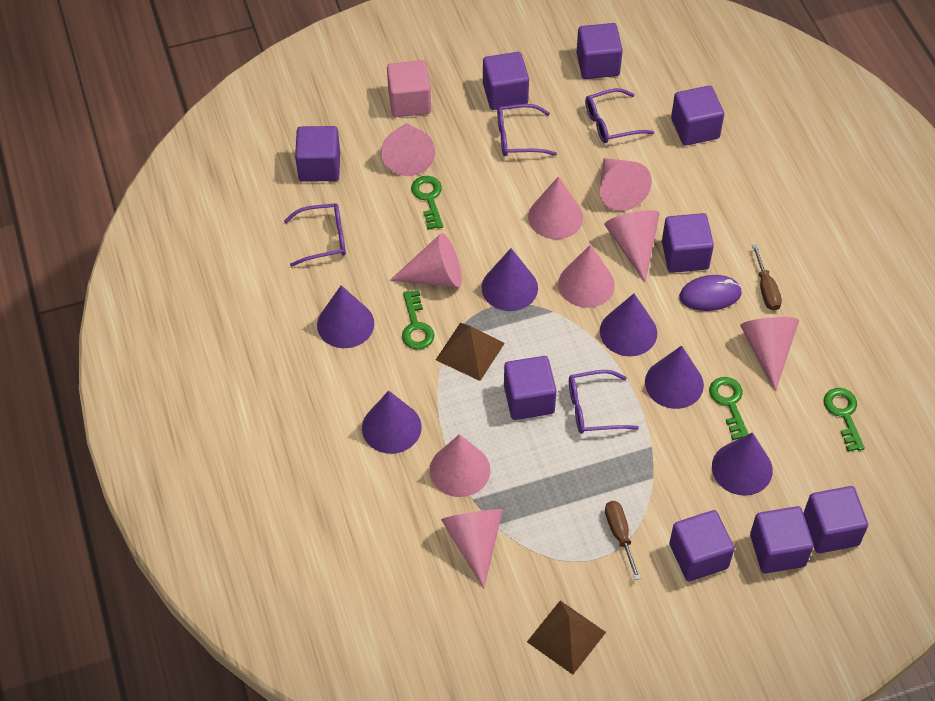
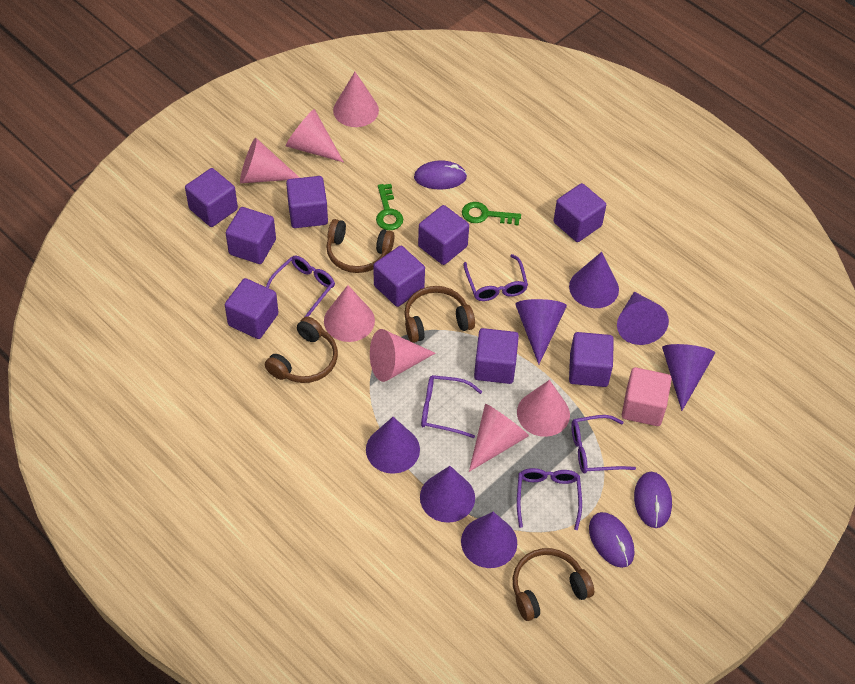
brown headphones: none = 0 -> [265,316,338,383] [326,219,395,273] [404,286,475,343] [513,548,594,621] = 4
brown pyramid: [436,323,505,381] [527,600,606,675] = 2 -> none = 0
brown screwdriver: [605,501,641,580] [752,244,782,311] = 2 -> none = 0
green key: [402,290,434,349] [411,176,443,230] [709,377,748,440] [824,388,865,452] = 4 -> [376,184,403,230] [462,202,521,226] = 2
pink cone: [381,123,435,176] [390,233,462,287] [430,434,490,497] [441,509,503,588] [528,176,583,239] [558,244,615,308] [600,158,652,211] [604,210,660,282] [740,317,799,391] = 9 -> [240,138,300,183] [286,109,344,163] [324,285,375,342] [333,72,379,127] [370,329,436,382] [469,404,529,472] [517,380,570,437] = 7
purple cone: [317,285,374,348] [362,391,422,454] [482,248,538,311] [600,294,657,356] [645,346,704,409] [712,433,773,496] = 6 -> [366,417,420,474] [420,466,475,523] [461,512,517,568] [515,299,567,364] [569,252,619,308] [617,292,669,345] [662,344,715,411] = 7
purple glasses: [284,203,346,267] [497,104,557,156] [569,370,639,434] [585,88,654,143] = 4 -> [266,256,335,317] [421,375,482,438] [463,254,528,301] [517,468,582,530] [571,415,636,473] = 5
purple mouse: [679,275,742,311] = 1 -> [414,160,467,190] [589,512,634,568] [634,472,672,528] = 3

